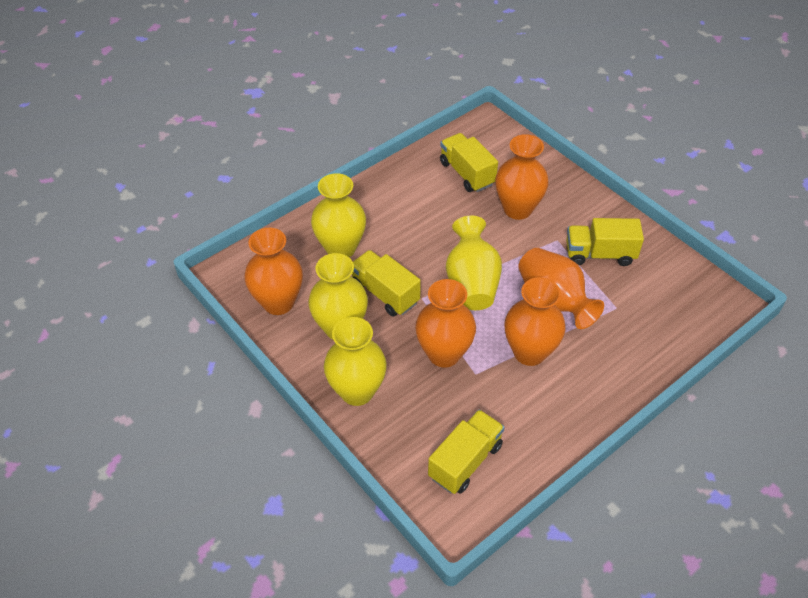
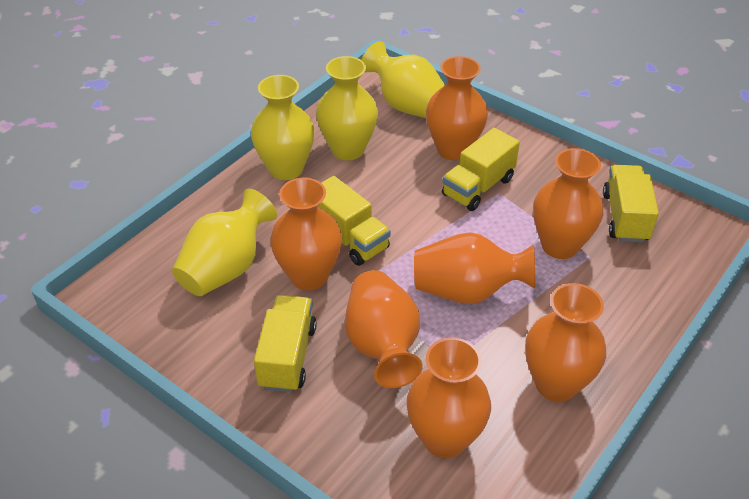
orange vase: [244,228,303,315] [415,279,476,368] [495,134,549,220] [505,277,565,366] [518,248,604,329] = 5 -> [270,177,342,290] [345,270,423,388] [407,337,491,458] [414,232,535,304] [426,56,488,160] [525,283,606,402] [533,148,603,259] = 7

